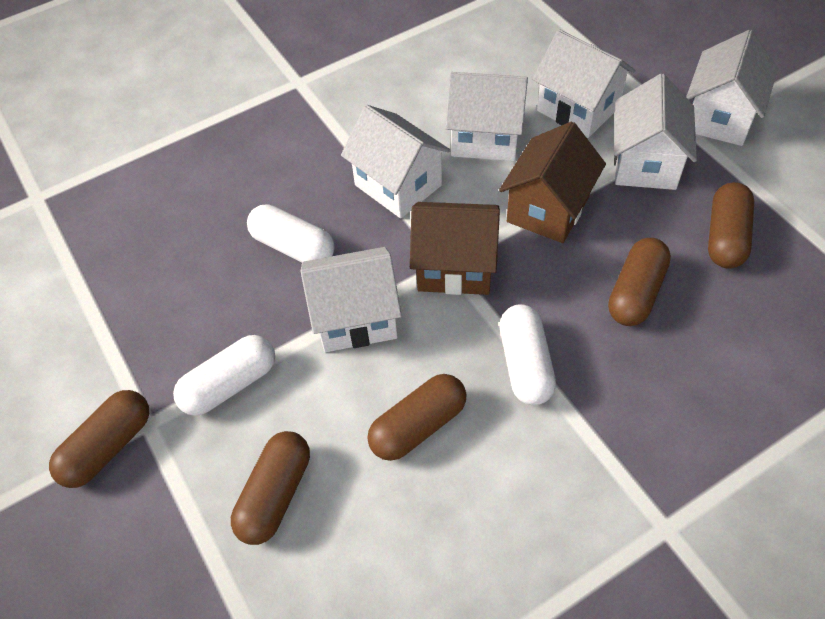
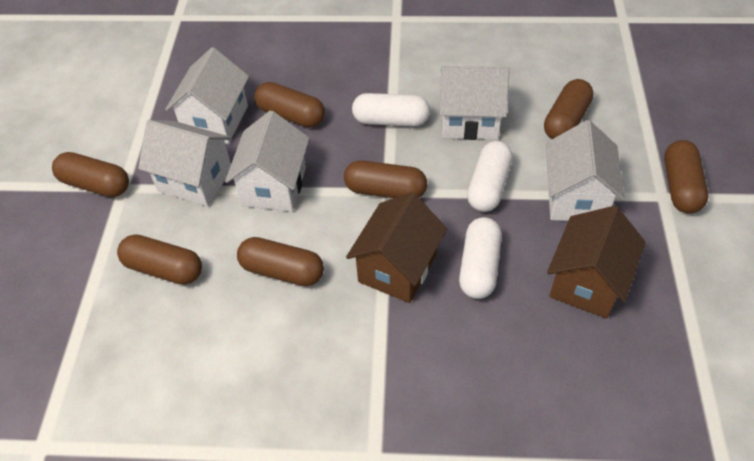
brown capsule: [49,390,149,488] [231,431,310,545] [367,374,466,461] [608,238,671,326] [708,182,754,269] = 5 -> [52,152,129,197] [117,234,202,285] [237,237,324,286] [254,82,325,127] [344,160,427,198] [544,79,594,139] [664,140,708,214] = 7
white house: [301,247,402,352] [341,105,451,218] [445,72,528,161] [532,29,636,138] [614,74,697,190] [686,30,778,146] = 6 -> [138,120,232,207] [165,47,249,144] [225,111,309,212] [439,66,509,140] [546,120,625,221] = 5

